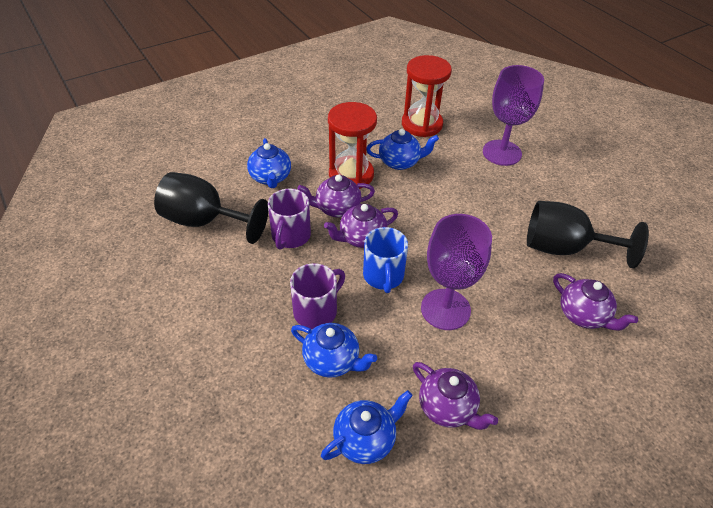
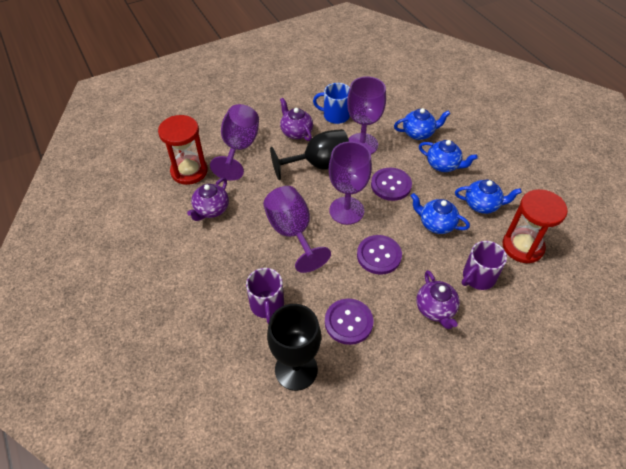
purple button: none = 0 -> [325,299,373,345] [357,235,402,275] [371,168,412,201] = 3
purple goblet: [421,214,492,330] [483,65,544,166] = 2 -> [210,104,259,180] [263,186,331,273] [329,142,372,225] [347,76,386,154] = 4
purple teapot: [297,175,375,217] [324,204,398,248] [413,362,498,430] [553,273,638,330] = 4 -> [187,178,229,221] [280,98,313,141] [416,270,460,329] = 3

